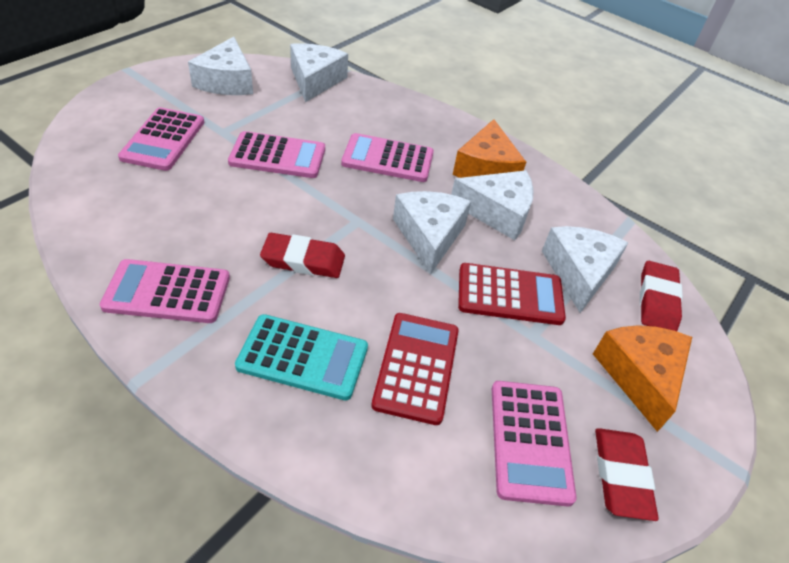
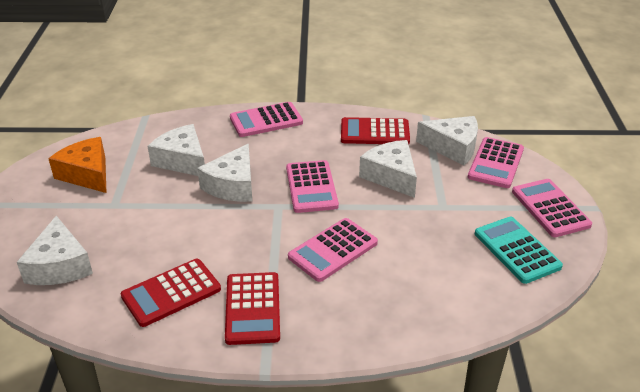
orange cheese: [453,119,526,178] [593,325,692,432] = 2 -> [48,137,107,193] = 1
red calculator: [371,313,459,425] [458,263,566,325] = 2 -> [121,259,221,327] [225,272,280,345] [341,117,410,144] = 3
red eraser: [260,233,345,278] [595,428,659,521] [640,261,683,331] = 3 -> none = 0

